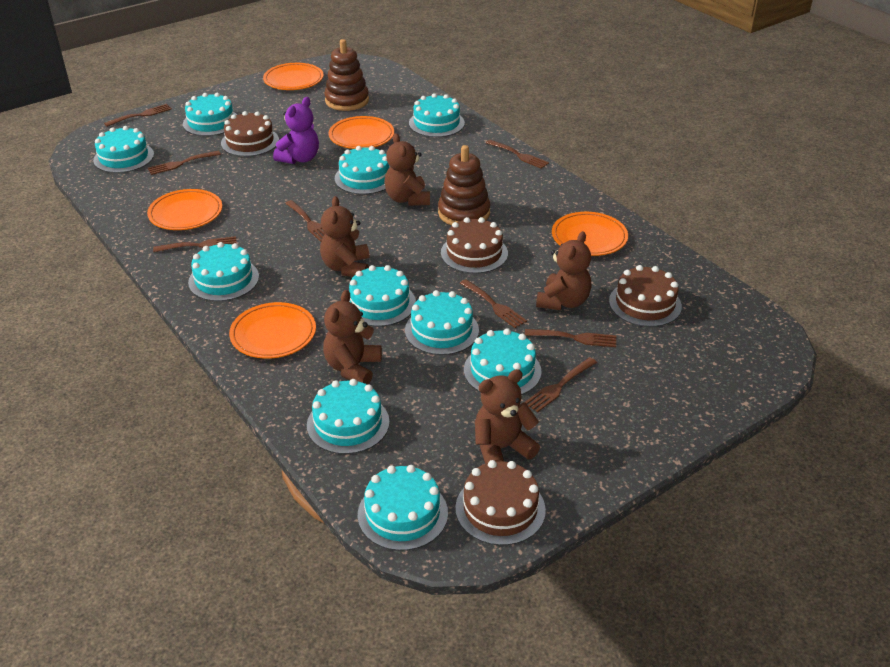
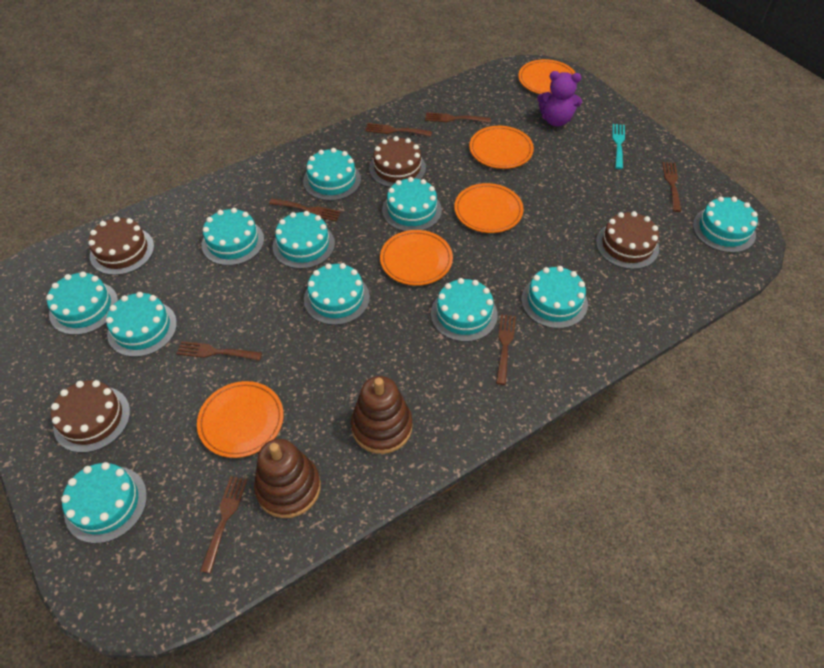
brown fork: [104,104,172,127] [148,151,221,175] [153,236,237,252] [285,200,325,242] [460,279,527,328] [486,140,549,169] [525,329,616,347] [525,357,597,412] = 8 -> [177,341,262,361] [200,476,247,573] [269,198,341,221] [365,123,432,136] [425,112,491,123] [496,314,516,385] [662,162,681,212] = 7
brown teddy bear: [320,196,369,277] [323,290,382,385] [384,133,430,206] [475,369,540,464] [536,231,592,310] = 5 -> none = 0
turquoise cake: [93,126,154,173] [183,93,237,136] [188,242,259,301] [307,379,389,454] [335,146,390,195] [349,265,416,327] [358,465,448,551] [405,290,479,355] [409,93,465,137] [464,328,542,395] = 10 -> [46,272,118,335] [61,462,147,543] [106,292,177,357] [202,208,264,266] [273,211,335,269] [303,148,361,201] [304,263,370,325] [382,177,442,231] [431,278,498,342] [521,266,588,329] [693,196,758,253] = 11
turquoise fork: none = 0 -> [612,124,625,169] = 1

